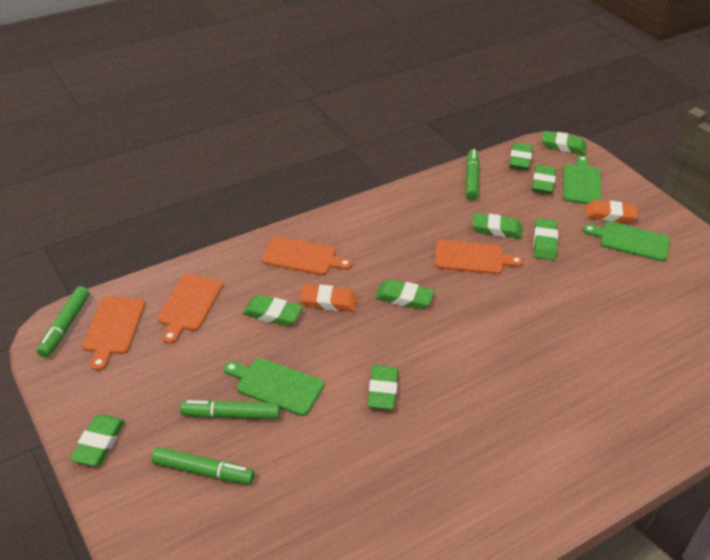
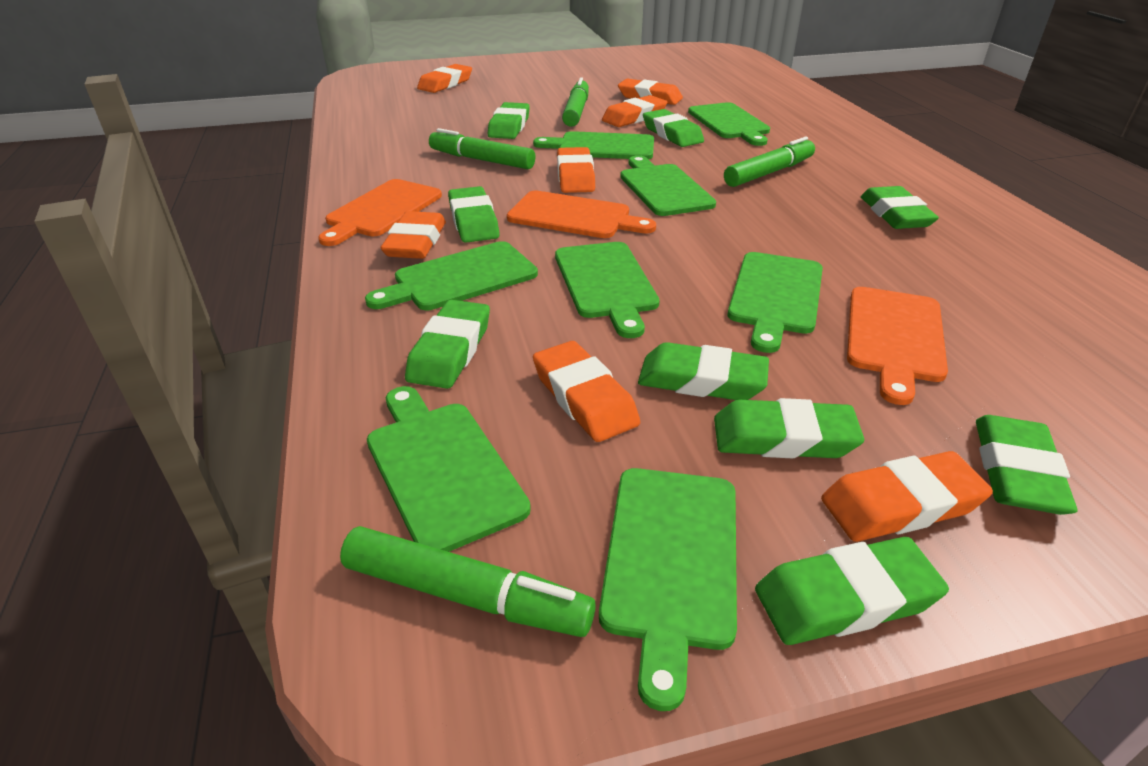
green cutting board: [224,358,324,416] [563,155,601,204] [582,221,670,262] = 3 -> [365,241,538,310] [367,386,531,552] [533,131,654,159] [555,242,660,338] [599,468,737,711] [620,155,716,216] [688,102,770,146] [728,252,823,353] = 8
orange cutting board: [82,296,145,371] [157,274,223,344] [262,236,352,275] [435,240,523,274] = 4 -> [318,179,442,246] [507,190,656,238] [847,287,948,405] = 3
orange eraser: [300,284,358,312] [585,200,638,223] = 2 -> [380,211,446,259] [417,64,472,93] [533,341,640,442] [557,147,595,193] [602,95,667,127] [618,78,683,105] [821,451,993,542] = 7

